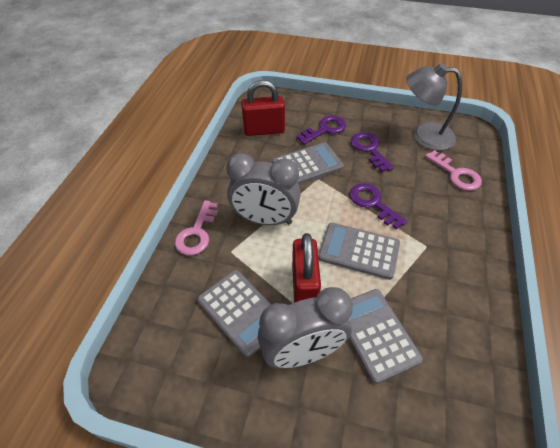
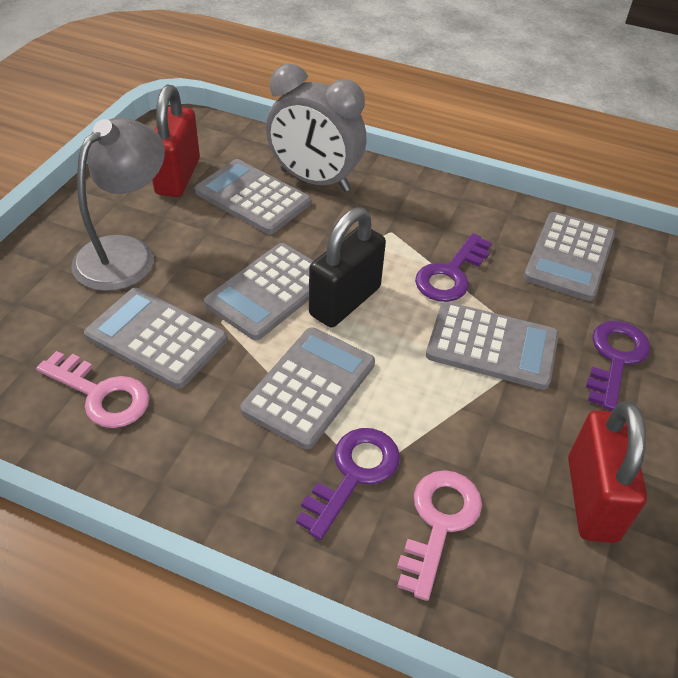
black padlock: none = 0 -> [309,207,386,327] = 1
grey calculator: [197,270,272,357] [272,142,344,184] [318,223,400,280] [349,289,423,384] = 4 -> [84,288,227,389] [194,159,311,234] [204,243,313,340] [240,327,375,449] [426,302,559,390] [523,212,615,301] = 6
grey clock: [226,153,301,225] [258,287,353,368] = 2 -> [266,64,366,192] = 1

